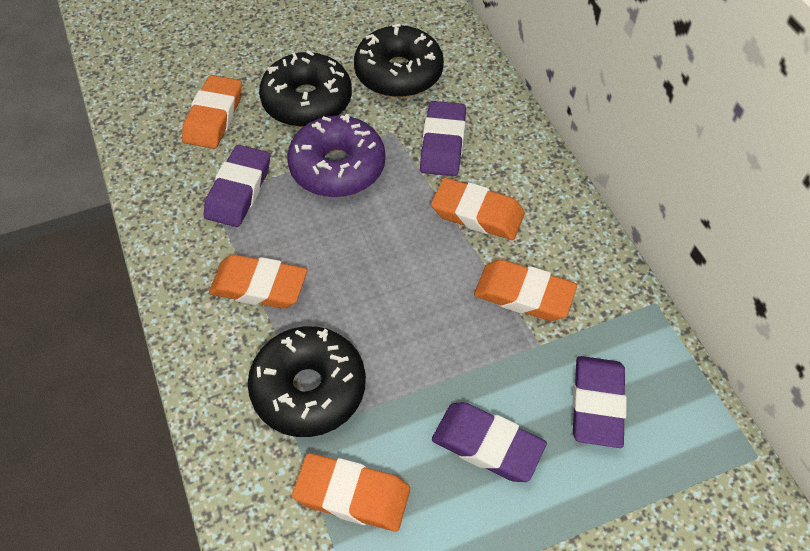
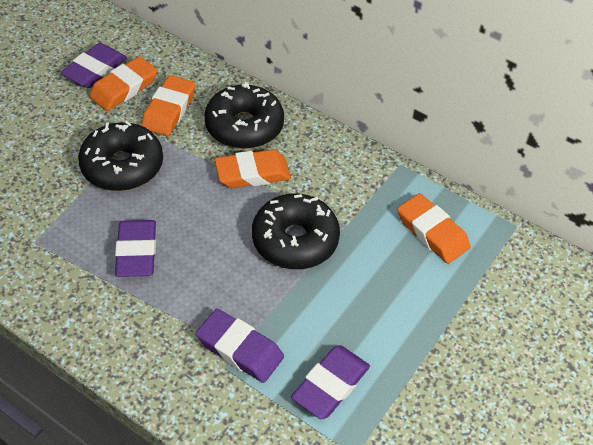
orange eraser: [182,75,242,149] [209,254,307,309] [292,453,410,532] [431,178,525,240] [474,260,577,321] = 5 -> [89,56,158,111] [141,75,196,136] [214,150,291,188] [397,193,470,264] = 4
purple donut: [287,114,385,197] = 1 -> none = 0

